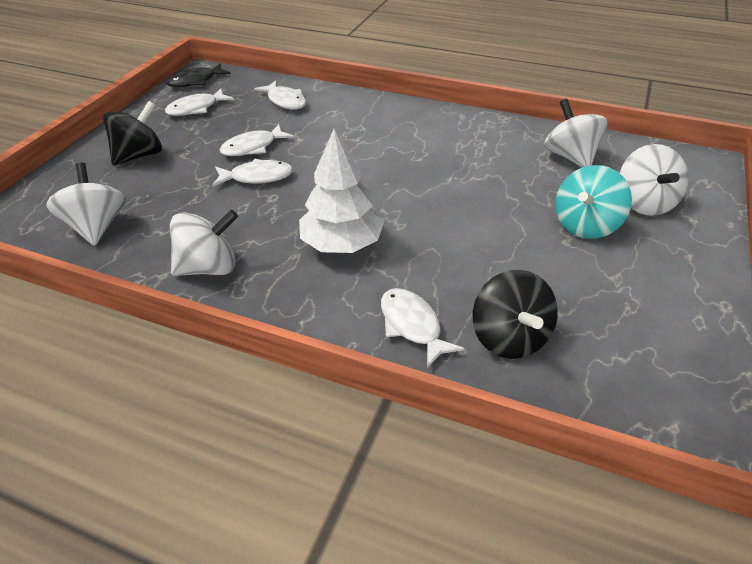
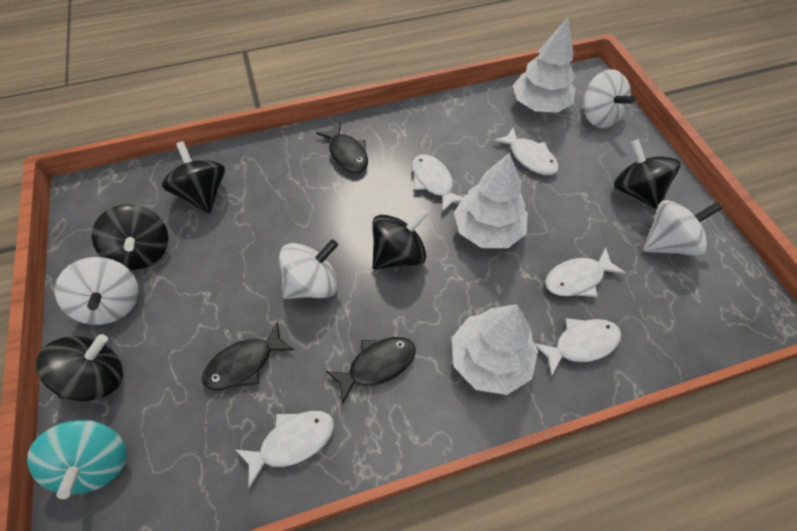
black fish: [166,64,231,87] = 1 -> [202,322,294,390] [316,122,368,173] [326,337,416,404] = 3
black spinning top: [103,101,162,165] [473,270,558,359] = 2 -> [36,334,123,401] [92,204,168,270] [162,141,225,214] [372,208,429,269] [614,139,681,209] = 5
white tree: [299,129,384,253] = 1 -> [452,304,538,395] [454,152,528,248] [513,17,575,113] = 3

